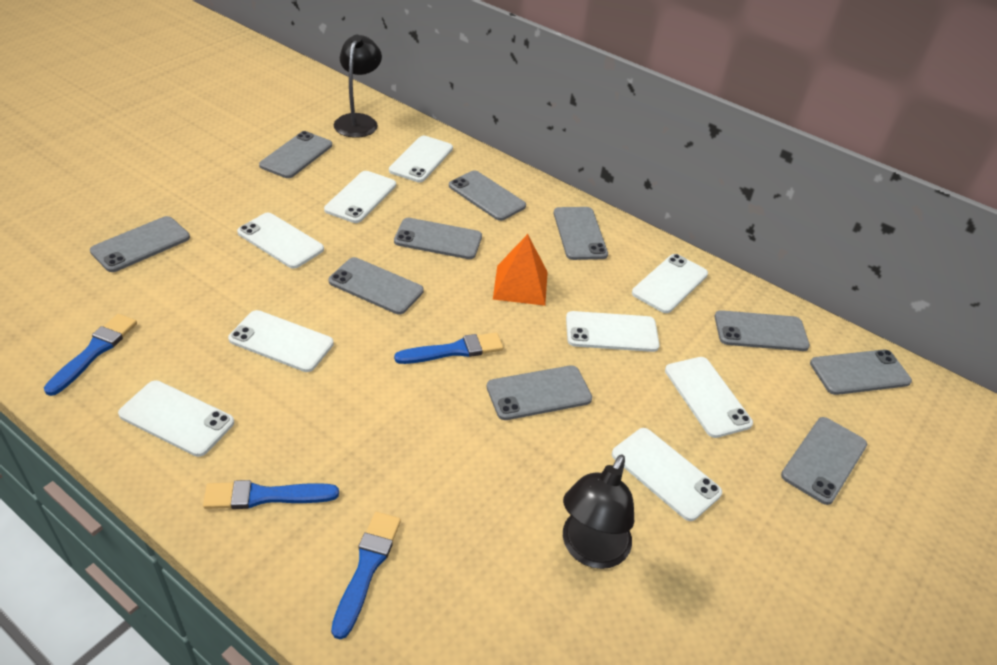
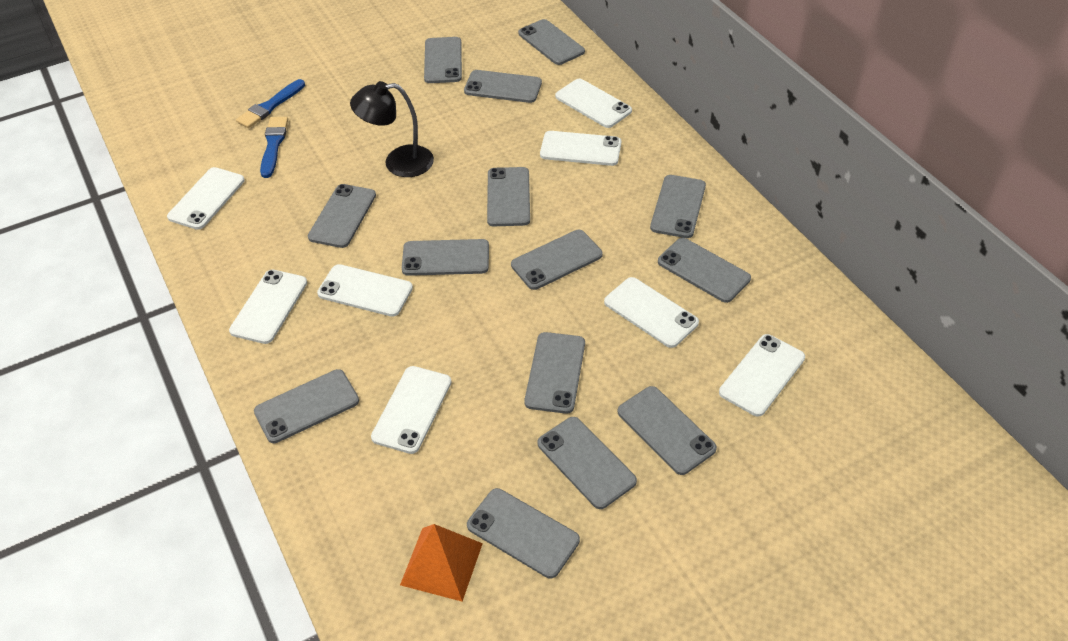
black lamp: [334,35,382,138] [563,454,634,569] = 2 -> [350,81,434,177] = 1
blue brush: [44,314,137,396] [203,480,339,509] [331,512,401,640] [394,332,503,364] = 4 -> [236,79,305,128] [260,117,288,178] = 2
grey phone: [90,216,190,272] [259,131,332,178] [329,257,424,314] [394,218,482,259] [449,170,526,221] [487,365,592,420] [554,207,608,260] [715,310,810,351] [781,417,867,505] [810,350,912,395] = 10 -> [254,369,359,443] [308,184,376,248] [402,239,489,276] [424,37,462,83] [464,70,542,103] [467,488,580,578] [487,167,530,226] [511,230,603,290] [518,19,585,65] [524,332,585,414] [537,417,637,509] [617,386,717,475] [650,175,706,238] [658,238,751,303] = 14
white phone: [118,381,234,457] [228,310,334,372] [237,213,324,269] [324,171,396,223] [389,136,453,182] [566,311,660,352] [612,428,722,521] [632,254,708,313] [665,357,753,438] = 9 -> [167,167,245,230] [229,270,307,344] [317,264,413,317] [371,366,451,454] [540,131,621,166] [555,79,632,128] [604,277,699,348] [719,334,805,417] = 8

